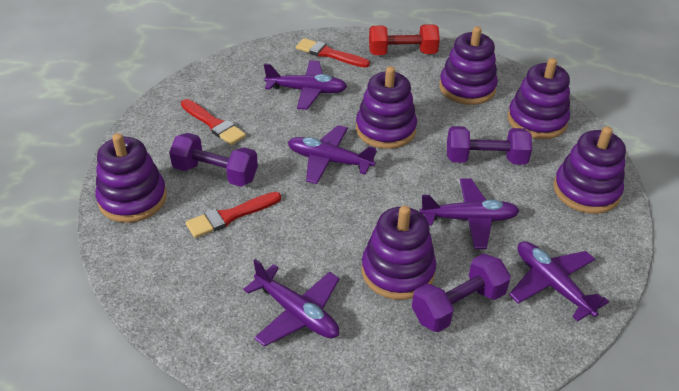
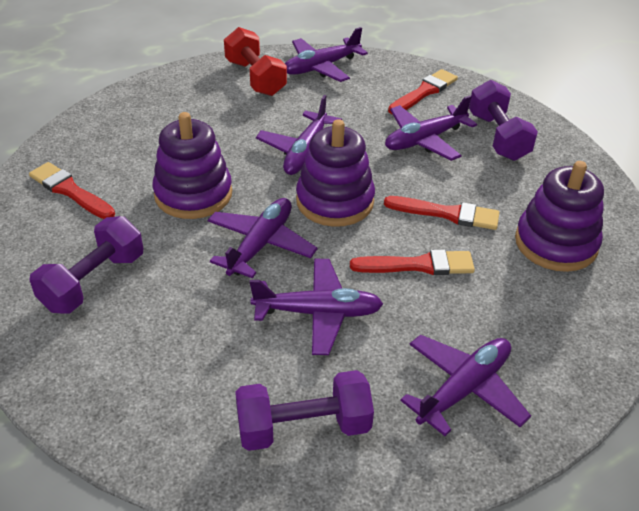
purple plane: [243,259,340,347] [264,60,347,110] [288,125,377,184] [420,178,519,249] [509,241,609,322] = 5 -> [208,198,318,278] [250,259,383,355] [256,95,342,175] [285,27,368,82] [385,95,477,161] [400,335,531,436] = 6
purple stacking toy: [95,133,167,223] [356,66,417,149] [362,206,436,300] [439,26,498,105] [508,58,570,139] [553,126,626,214] = 6 -> [152,112,232,219] [296,119,375,227] [515,161,604,272] = 3
red brush: [181,99,246,145] [186,192,281,238] [296,38,370,68] = 3 -> [29,162,115,219] [350,249,475,275] [384,196,499,230] [388,69,458,114] = 4

